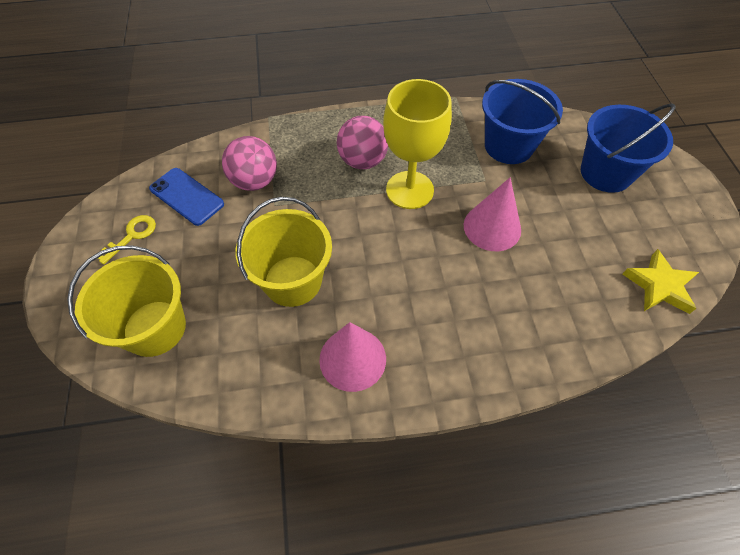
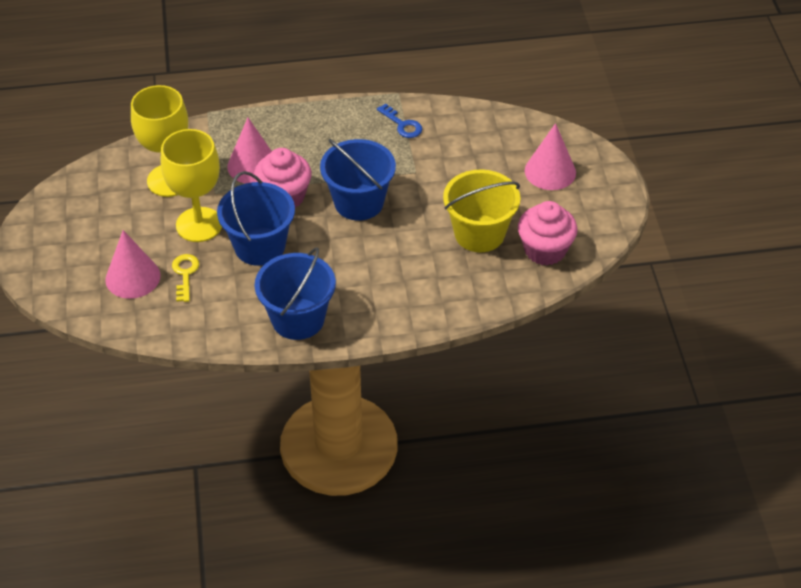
blue bucket: [482,79,563,164] [581,103,676,193] = 2 -> [217,171,295,266] [255,247,336,340] [320,139,396,221] = 3
blue key: none = 0 -> [377,103,422,138] = 1
blue phone: [149,168,224,226] = 1 -> none = 0
pink ball: [222,136,277,191] [337,116,388,169] = 2 -> none = 0
pink cone: [319,322,386,392] [464,177,521,251] = 2 -> [105,230,160,299] [227,118,272,184] [525,123,576,190] = 3
pink cupcake: none = 0 -> [254,148,312,208] [518,201,578,265] = 2
yellow bucket: [67,245,186,357] [236,197,332,307] = 2 -> [443,170,520,252] = 1
yellow goblet: [383,79,452,209] = 1 -> [131,85,188,197] [161,129,222,242] = 2
yellow star: [623,249,699,314] = 1 -> none = 0

